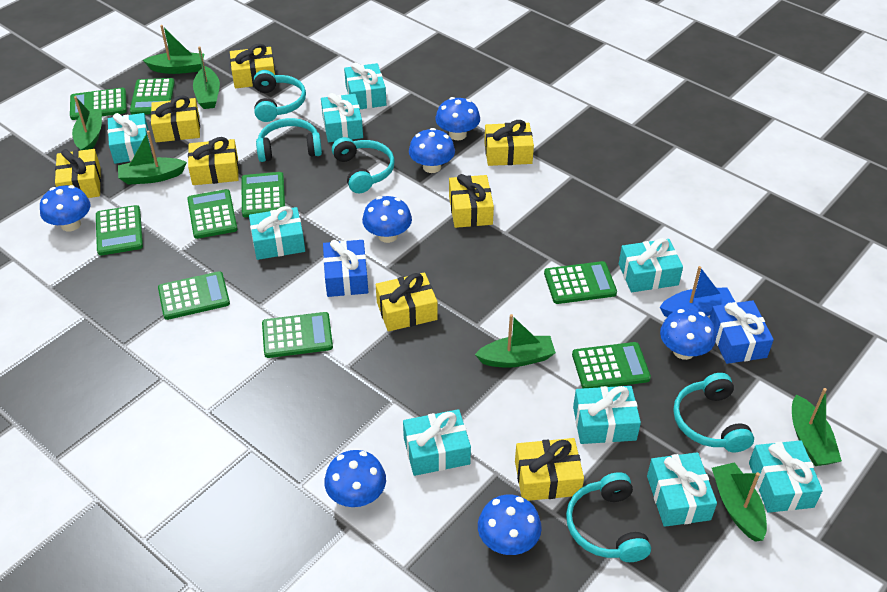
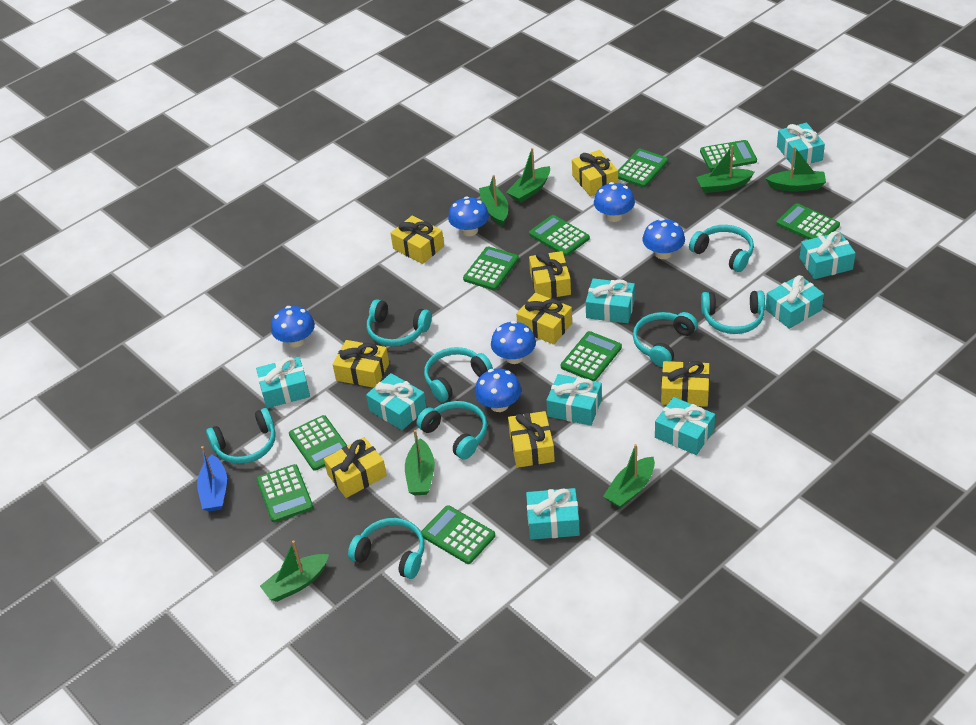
blue gift: [323,240,368,297] [709,300,774,364] = 2 -> none = 0
blue mushroom: [40,185,91,231] [324,450,386,507] [362,196,412,243] [409,128,455,173] [436,97,480,140] [478,495,542,555] [660,309,716,360] = 7 -> [271,306,315,347] [448,196,489,236] [475,369,521,412] [491,321,536,364] [594,182,635,222] [642,218,685,259] = 6
turquoise headphones: [254,70,306,122] [256,118,322,162] [332,137,395,193] [566,472,651,562] [673,373,754,452] = 5 -> [206,408,276,464] [348,518,424,579] [367,299,432,346] [416,401,487,460] [424,347,493,402] [633,312,698,367] [689,225,754,272] [701,290,765,334] = 8

